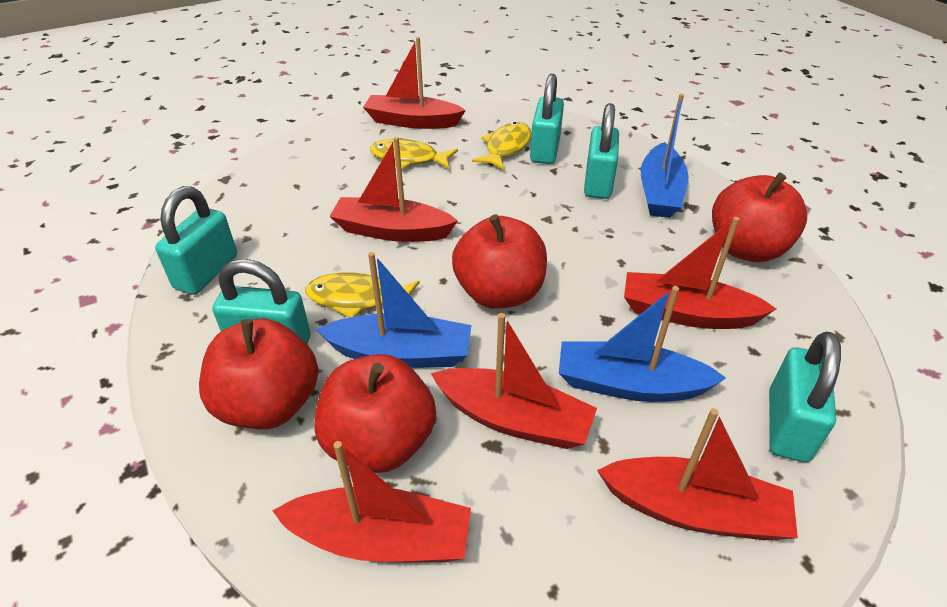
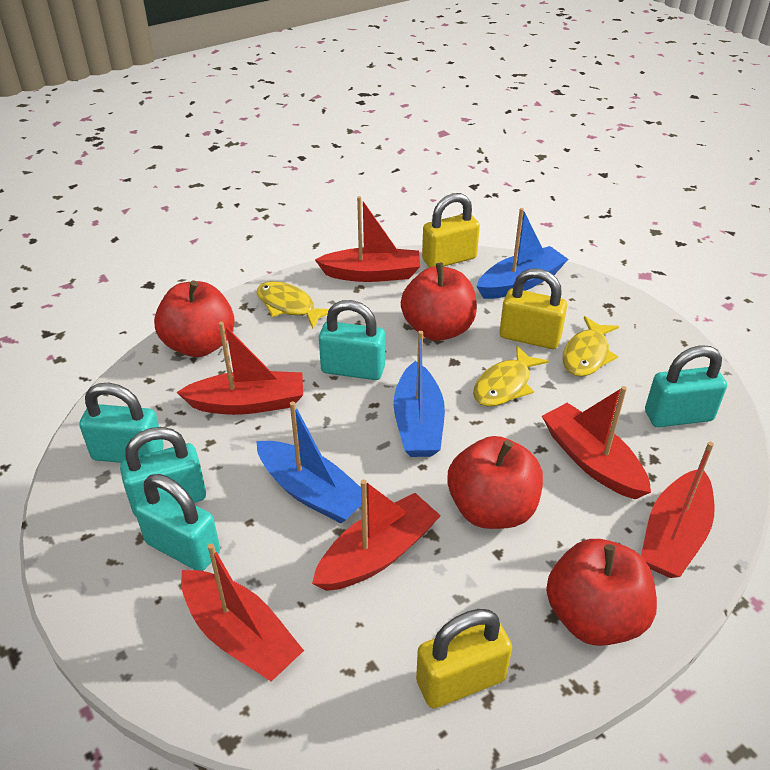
yellow padlock: none = 0 -> [416,609,512,708] [422,193,480,267] [500,268,567,349] = 3

